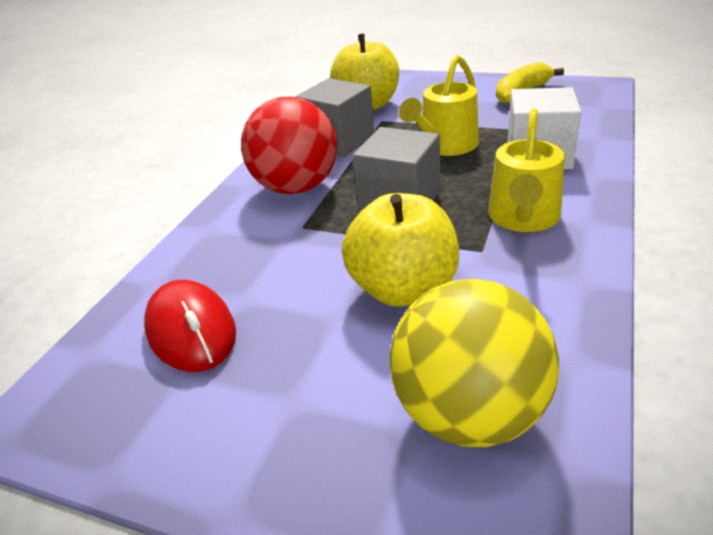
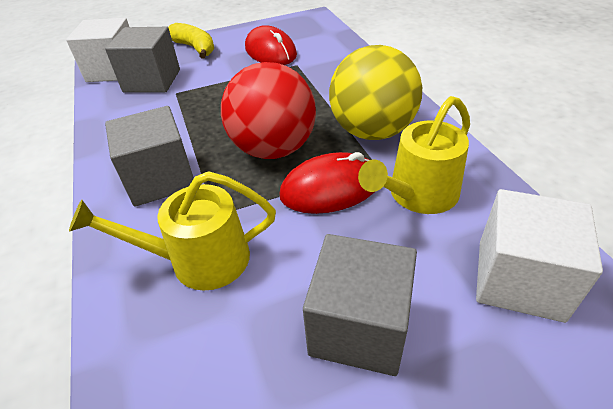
grey cube: [295,78,374,157] [352,127,440,212] = 2 -> [105,27,180,92] [105,106,194,207] [303,234,417,376] = 3
red mouse: [144,280,236,372] = 1 -> [245,25,297,65] [279,152,374,214] = 2
white cube: [507,87,581,169] = 1 -> [66,18,129,82] [476,189,603,323] = 2
yellow apple: [330,34,399,110] [342,193,459,307] = 2 -> none = 0

